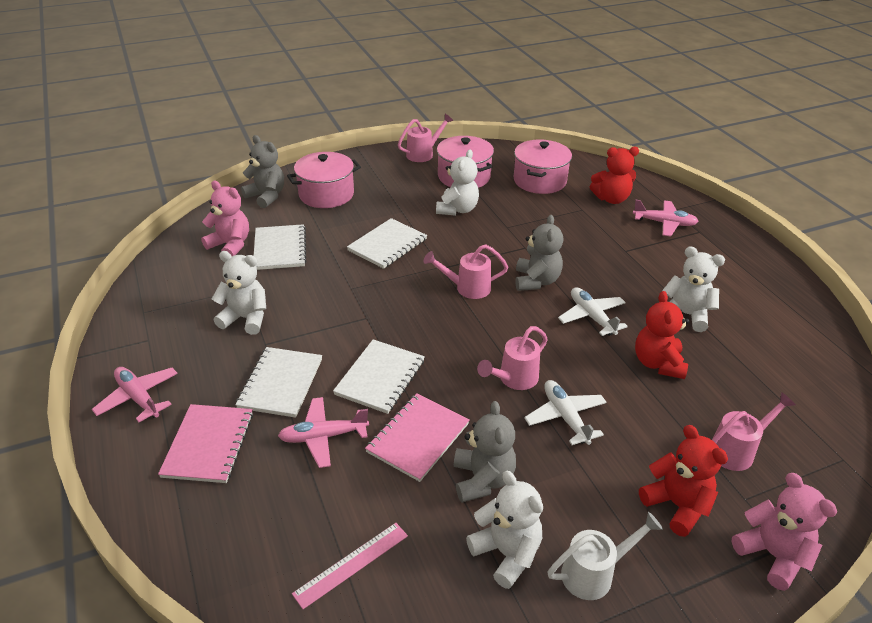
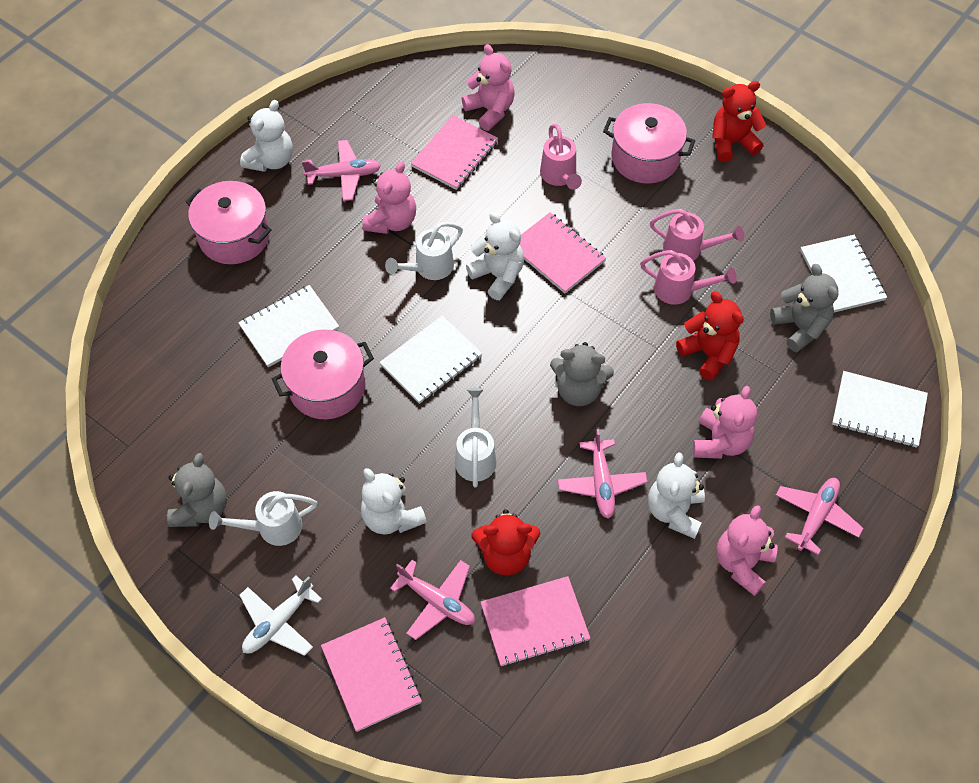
pink notebook: [158,404,253,483] [365,393,470,482] = 2 -> [321,617,422,732] [410,115,498,190] [480,576,590,666] [519,212,606,293] = 4
pink plane: [92,367,178,422] [278,397,369,468] [633,200,699,236] = 3 -> [302,140,381,201] [390,560,475,640] [558,429,647,519] [776,478,863,555] = 4
pink ruler: [292,523,408,609] = 1 -> none = 0
pink teddy bear: [201,181,249,256] [731,473,837,591] = 2 -> [362,161,416,234] [462,44,515,131] [693,386,757,459] [717,505,778,596] = 4
pink watering can: [398,114,453,162] [423,244,508,299] [477,326,548,390] [712,392,796,471] = 4 -> [540,124,582,190] [640,250,737,305] [650,209,744,261] = 3
white plane: [524,380,607,445] [558,287,628,336] = 2 -> [239,576,322,656] = 1
white watering can: [548,512,663,600] = 1 -> [209,491,317,546] [385,222,463,280] [455,388,497,488] = 3

